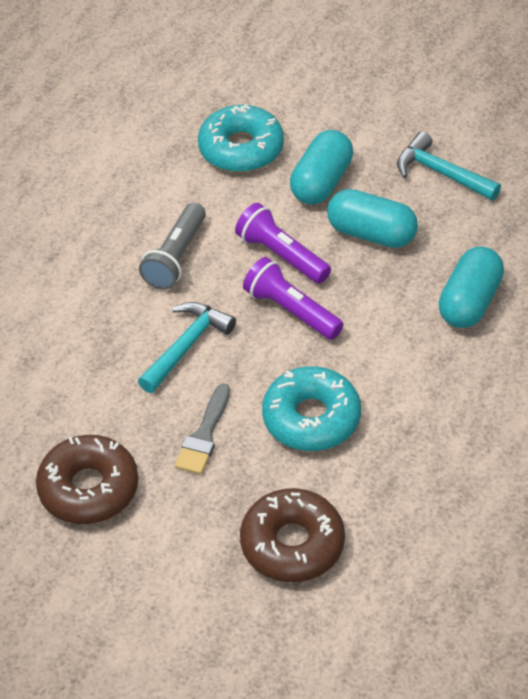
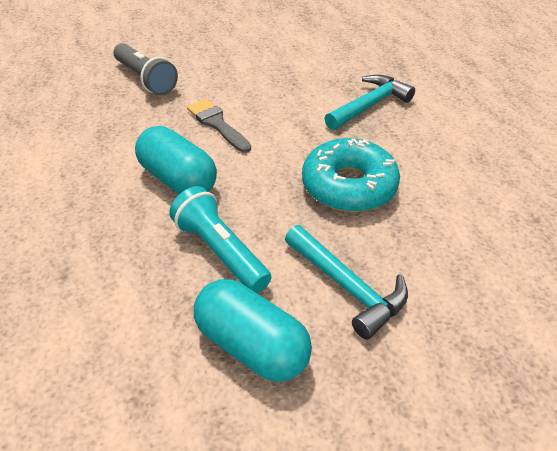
brown donut: [36,435,138,524] [240,488,345,582] = 2 -> none = 0
purple flashlight: [235,203,331,284] [243,257,343,340] = 2 -> none = 0
turquoise capsule: [290,130,353,204] [327,189,418,248] [438,247,504,328] = 3 -> [135,126,217,194] [194,279,312,382] = 2
turquoise donut: [198,104,284,172] [262,366,361,451] = 2 -> [302,138,400,212] = 1
turquoise flashlight: none = 0 -> [169,186,271,293] = 1

